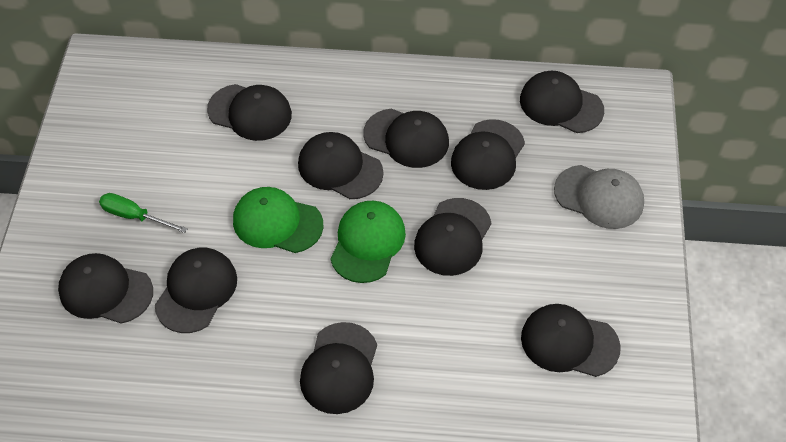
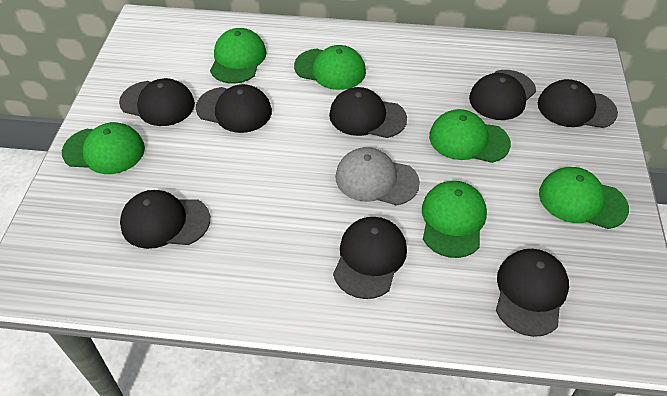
black cap: [58,253,153,324] [155,248,237,333] [207,84,292,141] [298,132,384,199] [300,322,377,414] [363,109,449,168] [414,198,491,276] [451,119,525,190] [520,71,604,133] [521,304,621,377] = 10 -> [119,78,195,126] [120,190,210,249] [196,84,272,133] [329,87,407,138] [333,217,407,299] [469,70,536,120] [496,249,569,337] [538,79,618,128] = 8
green cap: [233,187,324,253] [330,201,406,283] = 2 -> [62,122,145,174] [210,28,266,84] [294,45,366,90] [422,181,487,258] [429,109,511,163] [539,167,629,229] = 6
green screwdriver: [99,193,188,233] = 1 -> none = 0

